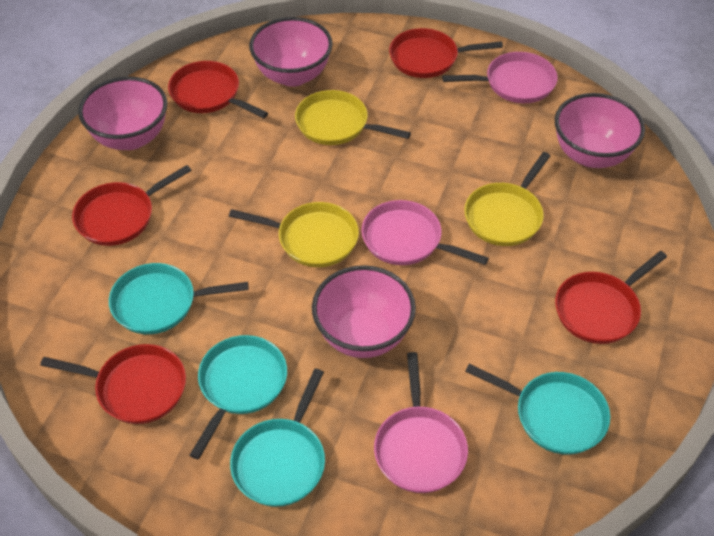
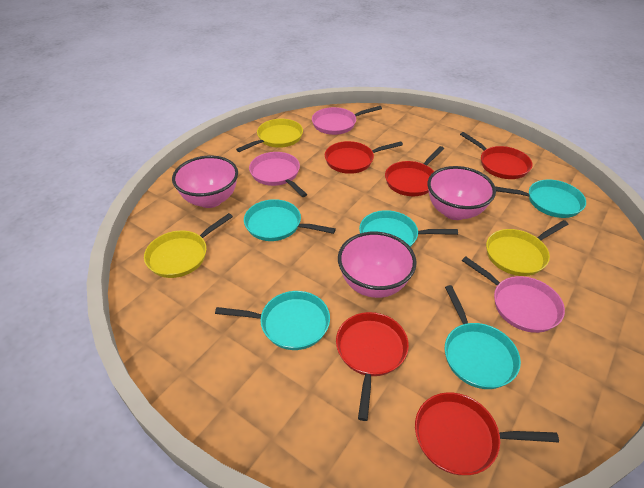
pink bowl: [78,76,167,150] [249,17,333,87] [312,265,416,358] [555,93,645,168] = 4 -> [172,155,238,208] [338,232,417,298] [428,166,496,220] = 3
turquoise pan: [109,263,249,334] [190,335,287,460] [230,369,325,507] [465,364,610,455] = 4 -> [215,291,330,350] [244,199,336,241] [359,210,458,247] [445,285,521,389] [495,179,586,218] = 5

